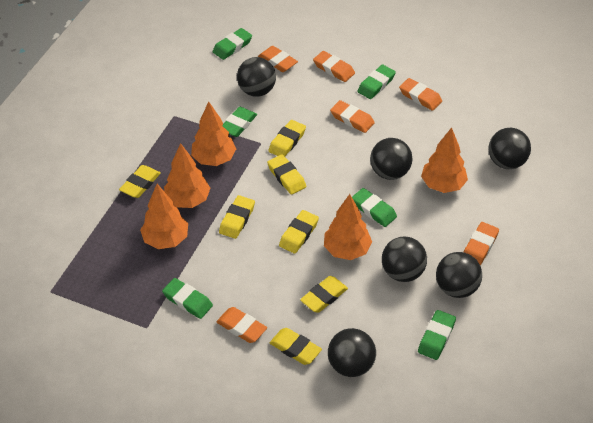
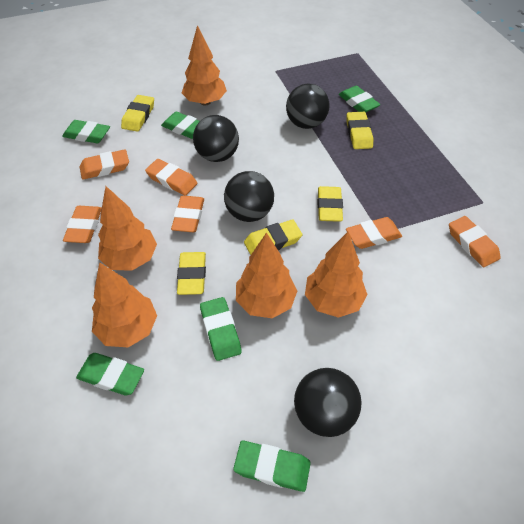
black ball: [237,57,276,97] [328,328,376,377] [370,138,412,180] [382,236,427,282] [436,252,482,298] [488,128,531,169] = 6 -> [193,115,239,162] [224,171,274,222] [286,83,329,129] [294,368,362,437] = 4
yellow eraser: [119,165,161,198] [219,195,255,239] [267,154,306,195] [268,120,306,156] [270,328,322,365] [279,210,319,253] [300,276,348,313] = 7 -> [121,95,154,132] [177,252,206,295] [244,219,302,255] [318,186,343,222] [347,112,373,149] = 5

